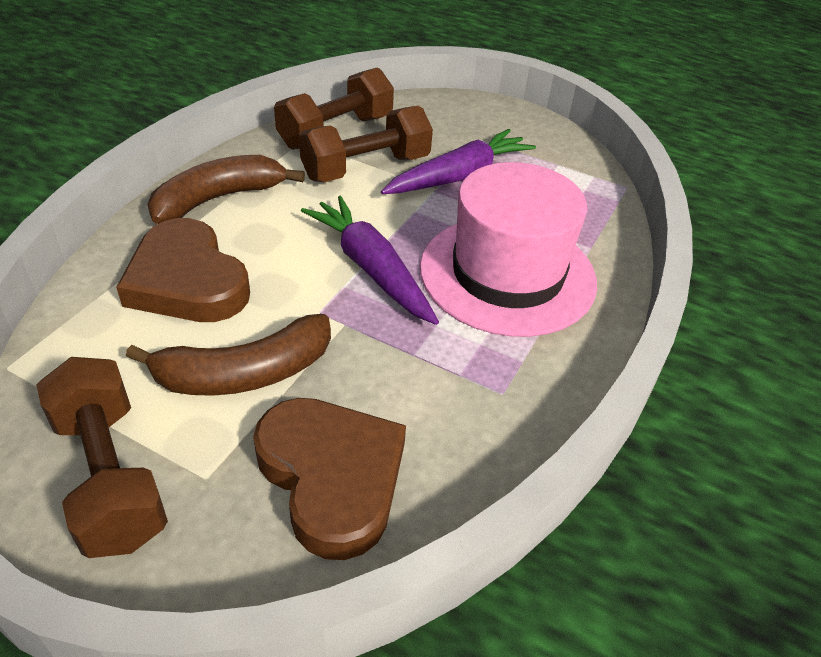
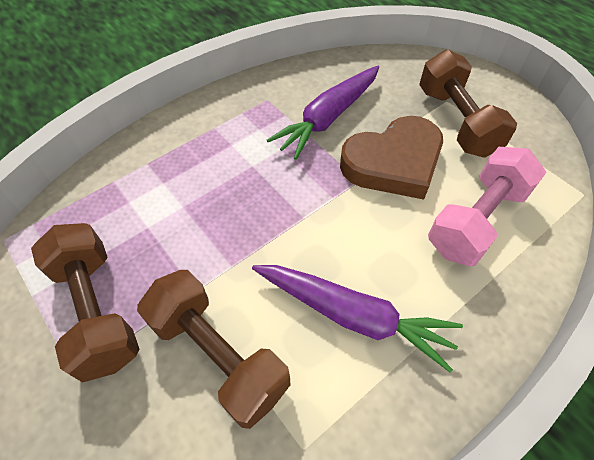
brown banana: [126,314,331,396] [147,155,305,224] = 2 -> none = 0
brown heart: [116,218,250,322] [253,398,406,560] = 2 -> [340,116,443,200] = 1
pink dumbbell: none = 0 -> [428,147,546,266] = 1
pink hat: [420,162,597,337] = 1 -> none = 0

